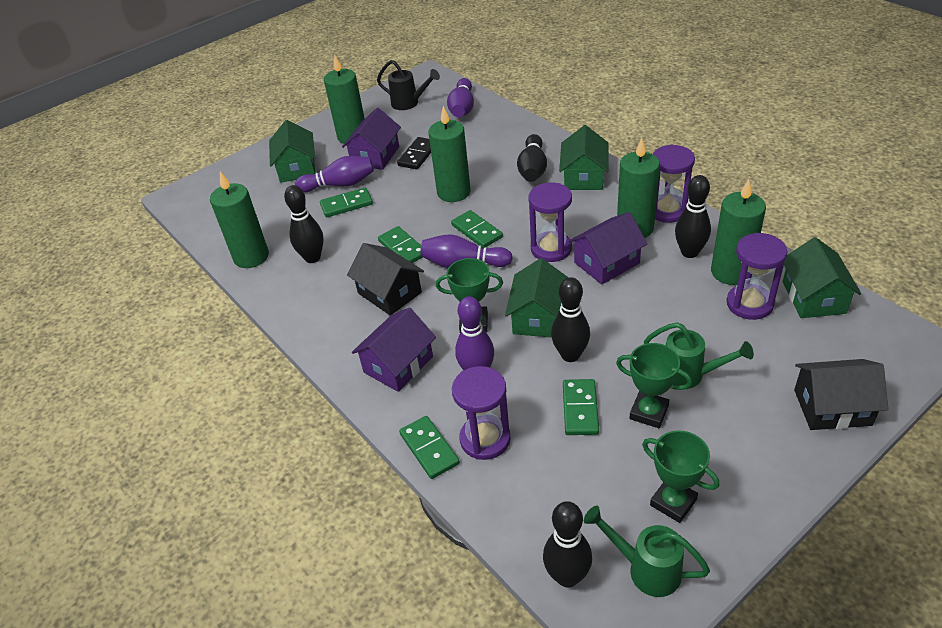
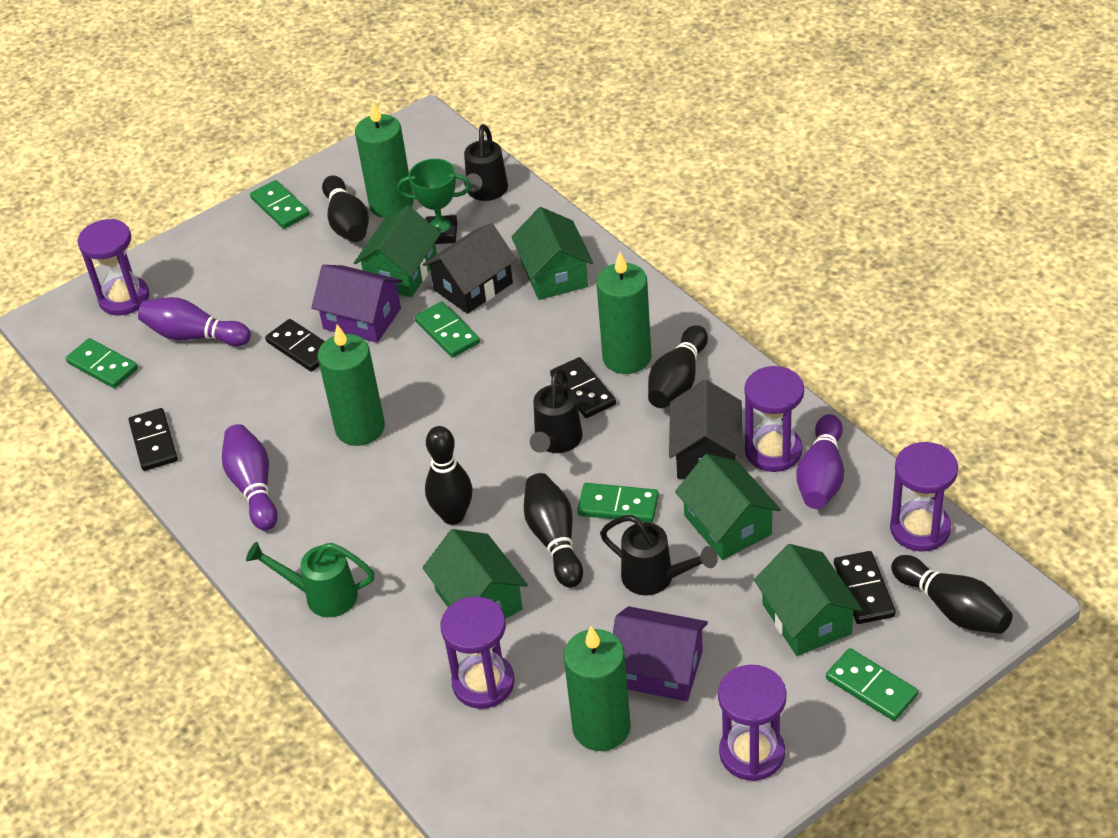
black domino: [397,137,431,170] = 1 -> [129,408,178,471] [265,319,325,372] [550,357,616,418] [834,551,896,624] = 4
black watering can: [377,60,440,110] = 1 -> [464,124,508,201] [530,368,582,453] [600,515,718,595] = 3
green candle: [210,172,269,268] [324,55,365,144] [428,106,471,202] [617,138,660,238] [711,179,766,285] = 5 -> [318,324,385,446] [355,101,413,218] [563,626,631,751] [596,252,651,374] = 4
green house: [269,120,315,183] [505,258,569,337] [559,125,609,190] [783,237,861,318] = 4 -> [354,205,441,297] [422,529,528,619] [511,207,593,300] [675,454,781,560] [754,544,863,656] = 5
green trophy: [436,258,503,332] [616,343,692,428] [642,430,719,523] = 3 -> [397,159,471,244] = 1
green watering can: [584,506,710,597] [644,322,754,389] = 2 -> [246,542,375,617] = 1
purple bowling pin: [295,156,374,192] [421,234,513,268] [447,78,474,117] [455,296,494,370] = 4 -> [138,297,251,346] [222,424,278,531] [796,414,844,509] = 3
purple hourglass: [452,366,511,460] [528,183,572,262] [653,144,695,223] [726,233,788,320] = 4 -> [78,219,149,315] [441,596,515,709] [718,665,787,781] [744,366,804,472] [890,442,958,552] = 5
purple house: [342,108,401,170] [352,307,436,392] [569,212,647,285] = 3 -> [311,265,403,343] [613,606,708,701] = 2

